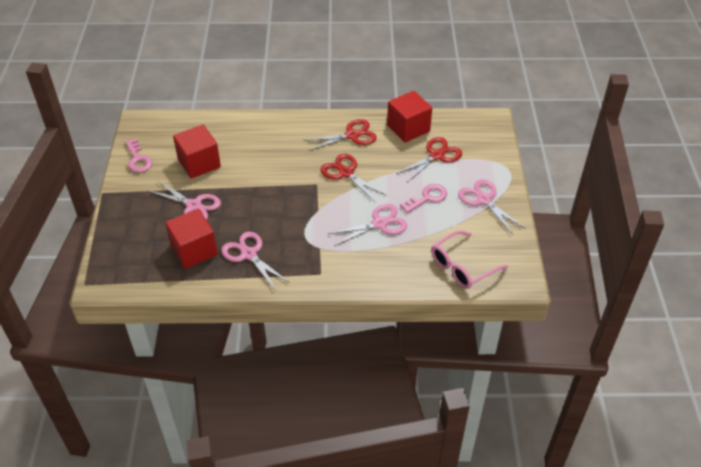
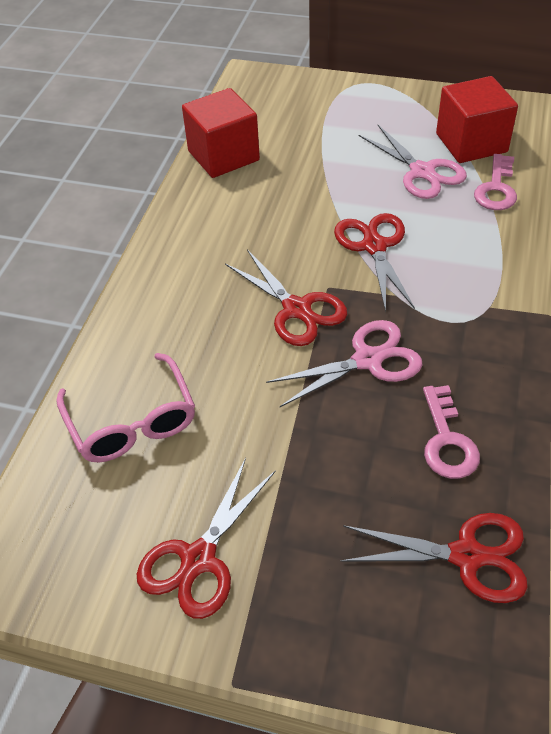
pink scissors: [147,180,221,220] [221,232,290,291] [328,204,407,246] [458,179,525,235] = 4 -> [266,320,423,407] [359,125,467,199] = 2
red cube: [165,209,218,269] [173,125,221,179] [387,91,432,142] = 3 -> [182,88,260,178] [436,76,518,163] = 2
red scissors: [304,119,377,151] [320,154,387,203] [396,137,462,182] = 3 -> [137,458,276,619] [225,249,347,346] [334,213,415,312] [341,513,528,603] = 4

